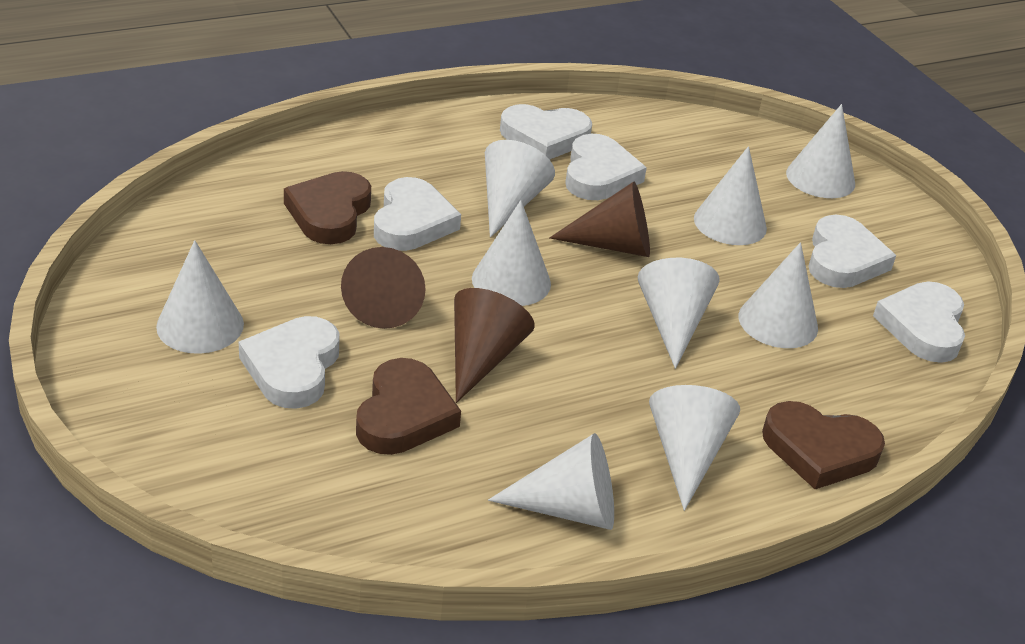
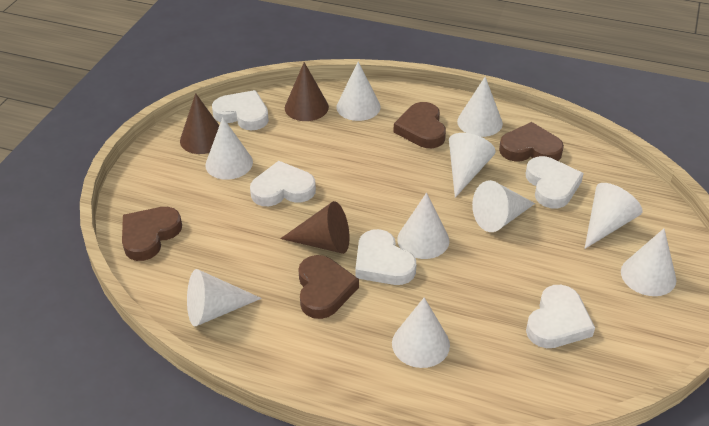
brown heart: [284,171,371,244] [356,358,461,455] [762,401,885,489] = 3 -> [122,207,182,261] [298,255,359,319] [394,102,446,148] [499,122,564,162] = 4
white cone: [156,240,244,354] [472,200,551,306] [485,140,555,238] [488,433,614,530] [638,258,720,369] [649,385,740,511] [694,146,767,245] [738,242,818,348] [786,104,855,198] = 9 -> [187,269,262,326] [205,117,253,180] [336,62,381,121] [392,297,450,368] [397,193,449,259] [449,133,496,198] [457,77,503,137] [472,180,535,232] [584,183,642,249] [621,229,676,296] = 10
white heart: [239,316,340,409] [374,177,461,251] [500,104,592,159] [565,134,647,200] [808,215,896,288] [873,282,965,363] = 6 -> [212,90,269,131] [250,161,316,206] [355,229,416,285] [526,156,584,208] [526,285,595,348] = 5

